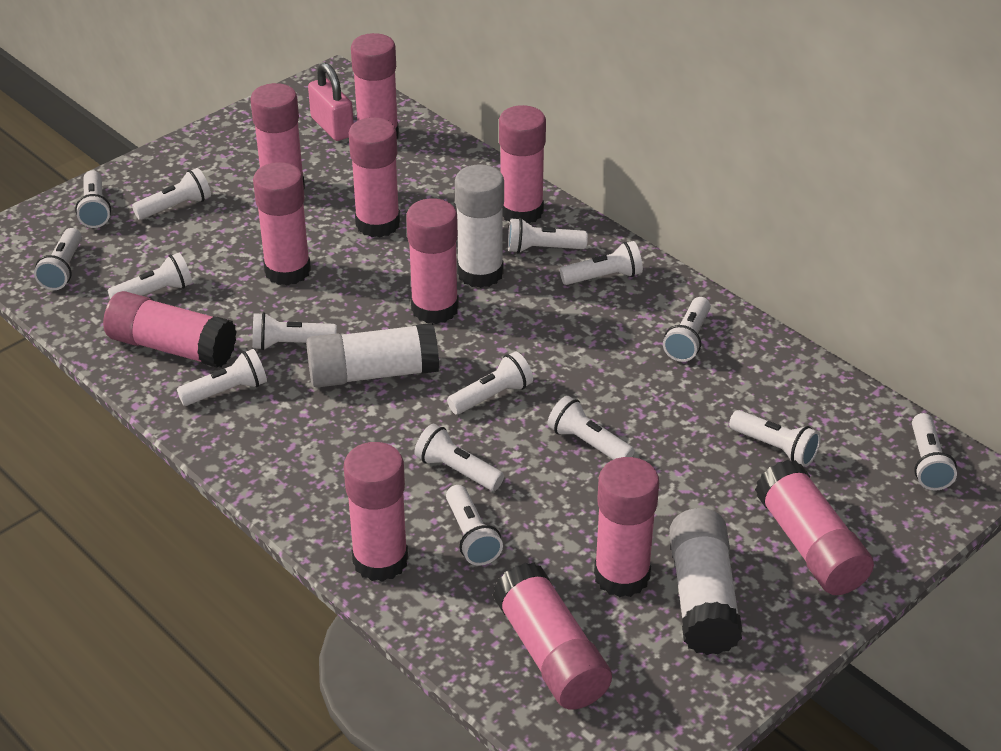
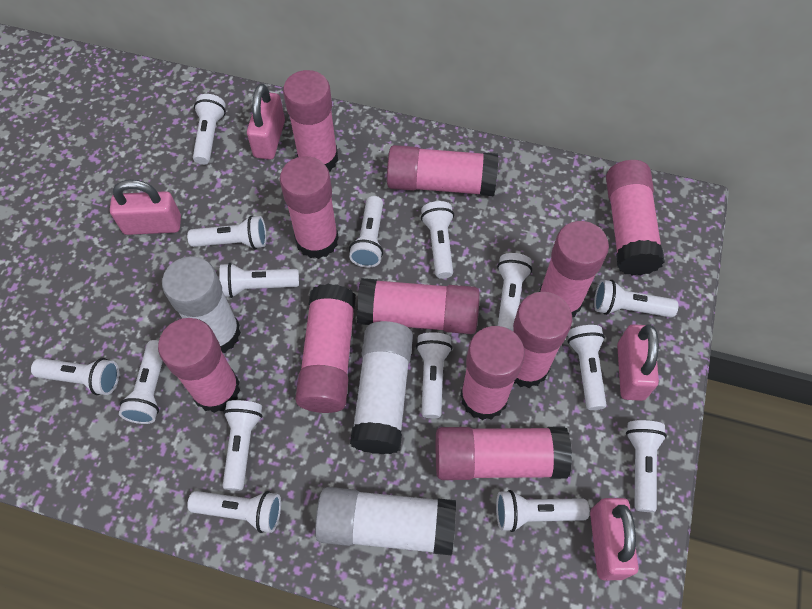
pink padlock: [308,63,354,141] = 1 -> [110,180,181,235] [247,84,285,160] [590,498,639,580] [617,324,659,401] = 4

